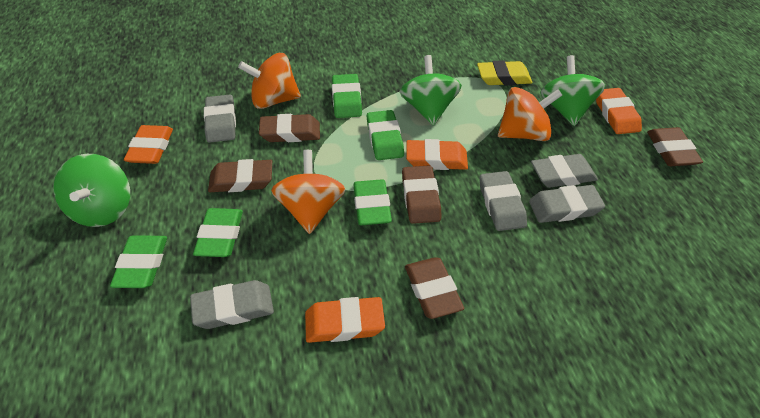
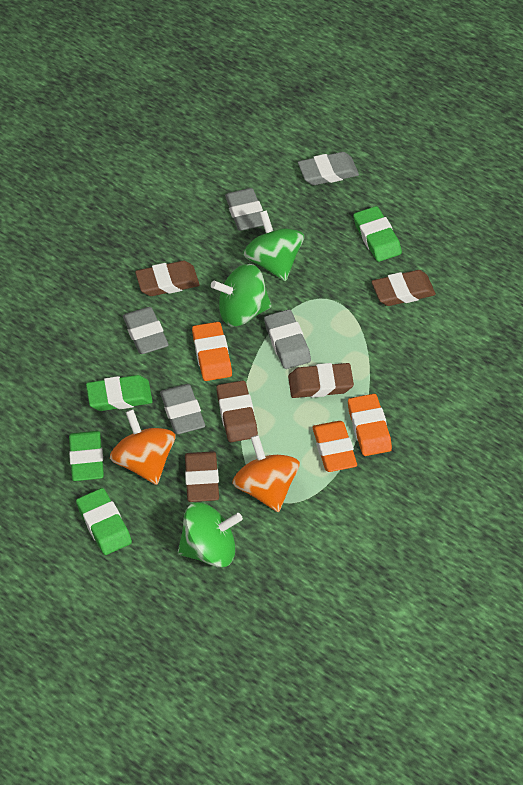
green eraser: [110,235,167,288] [193,208,243,257] [332,74,362,118] [354,179,392,225] [367,110,404,160] = 5 -> [69,431,104,481] [76,488,132,555] [86,375,153,411] [353,206,402,262] = 4
orange eraser: [124,125,173,164] [305,297,385,343] [406,139,468,170] [596,88,642,134] = 4 -> [192,322,232,381] [313,421,357,472] [348,394,392,456] = 3
orange spinning top: [238,53,301,109] [271,150,345,234] [498,87,562,141] = 3 -> [110,409,175,485] [232,435,300,512] = 2
yellow eraser: [477,60,532,86] = 1 -> none = 0

